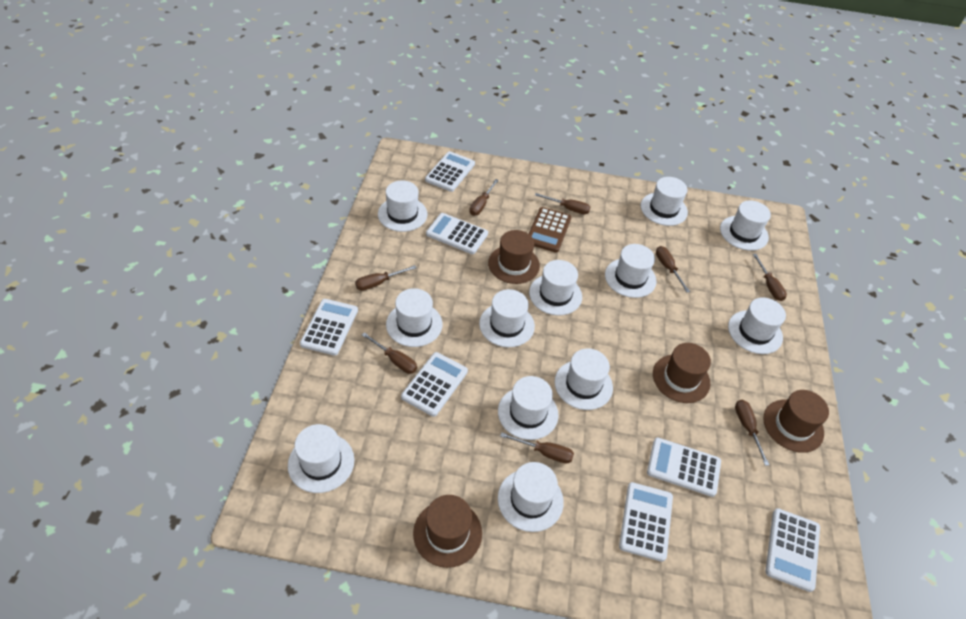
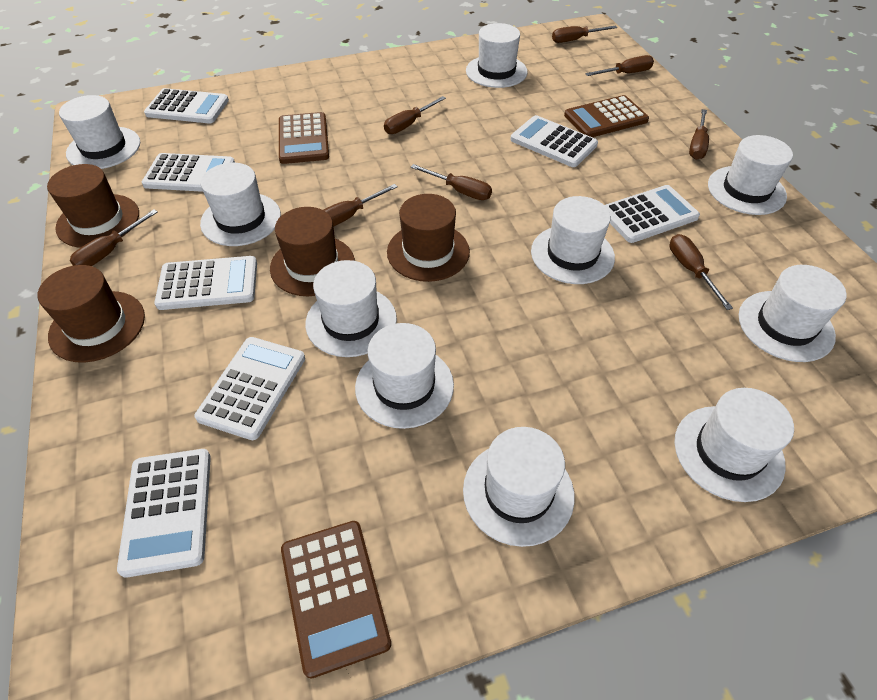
brown calculator: [529,207,571,252] = 1 -> [279,112,329,164] [281,521,391,678] [564,95,649,137] = 3
white hat: [288,424,354,493] [378,180,427,232] [386,288,442,347] [479,289,535,347] [498,376,559,440] [498,462,564,532] [529,260,582,315] [554,349,613,410] [605,244,657,298] [641,177,688,226] [720,200,771,251] [728,297,786,354] = 12 -> [59,95,140,169] [200,163,281,246] [305,260,397,357] [355,323,454,429] [463,427,575,547] [466,23,527,88] [531,196,615,284] [674,388,794,502] [708,135,793,215] [739,265,847,362] = 10

